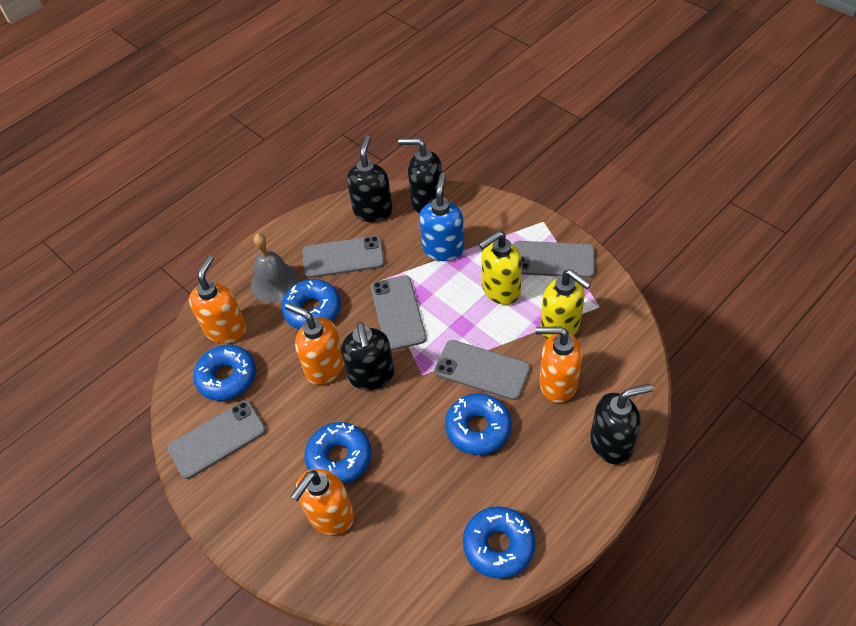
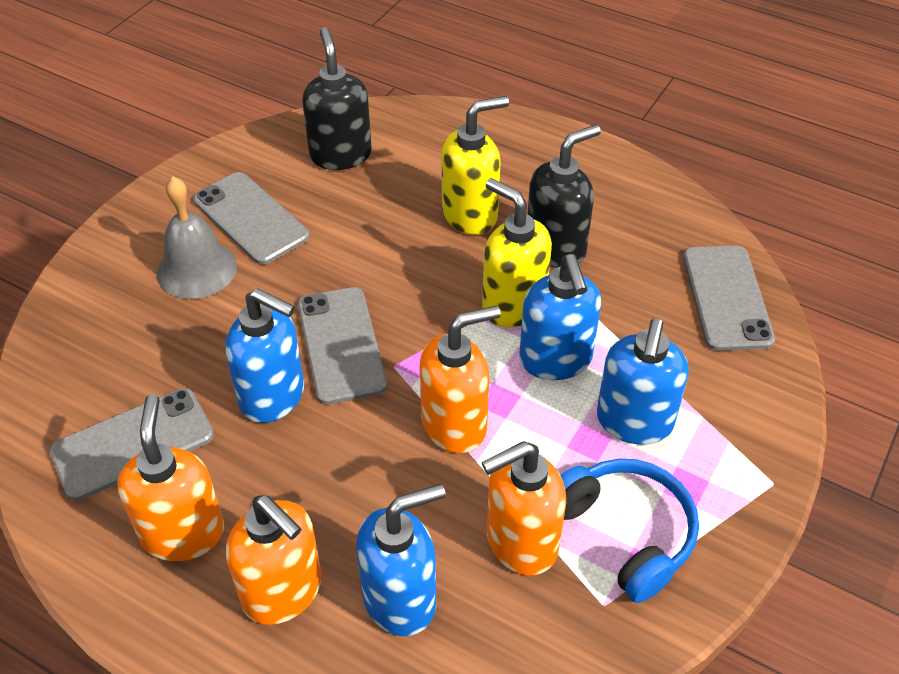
black soap dispenser: [341,322,394,390] [347,135,393,222] [398,138,444,214] [590,383,653,464] = 4 -> [302,27,372,170] [527,124,601,268] = 2
blue donut: [193,345,256,401] [281,279,341,329] [304,422,372,484] [445,393,511,455] [463,506,535,579] = 5 -> none = 0
blue headphones: none = 0 -> [560,459,699,603] = 1
blue soap dispenser: [419,173,464,261] = 1 -> [225,288,304,423] [356,484,446,636] [519,254,601,380] [597,318,689,444] = 4
grey phone: [167,400,266,479] [302,236,384,278] [371,275,426,351] [435,340,530,400] [513,241,595,278] = 5 -> [49,388,214,501] [193,172,310,265] [298,287,387,405] [683,246,775,351] = 4

